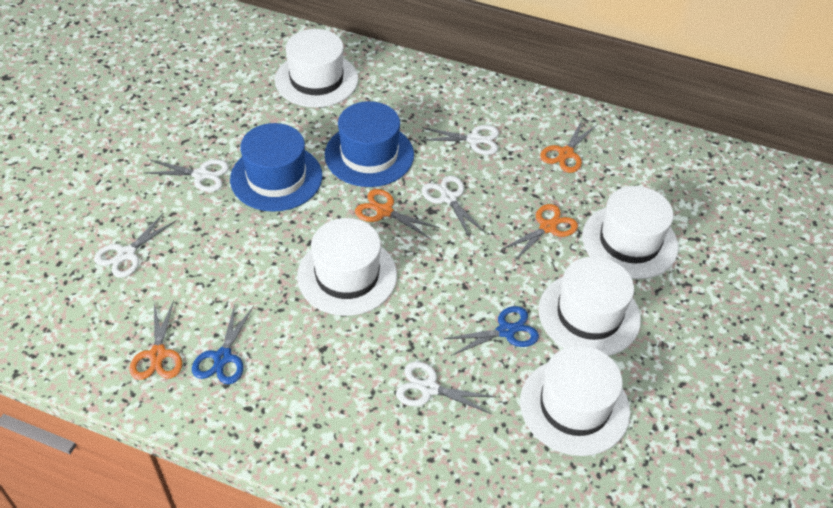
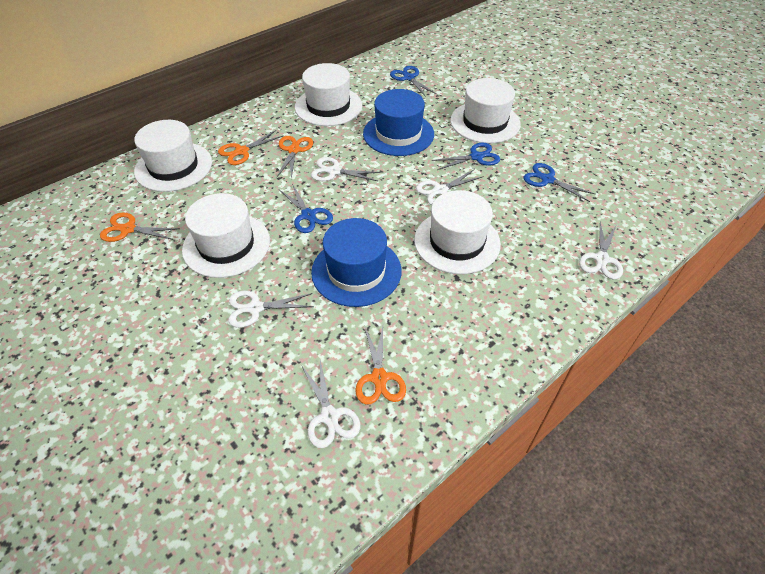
blue scissors: [192,304,254,384] [444,306,539,356] = 2 -> [280,184,333,233] [390,66,436,97] [432,143,500,170] [523,163,596,202] = 4

